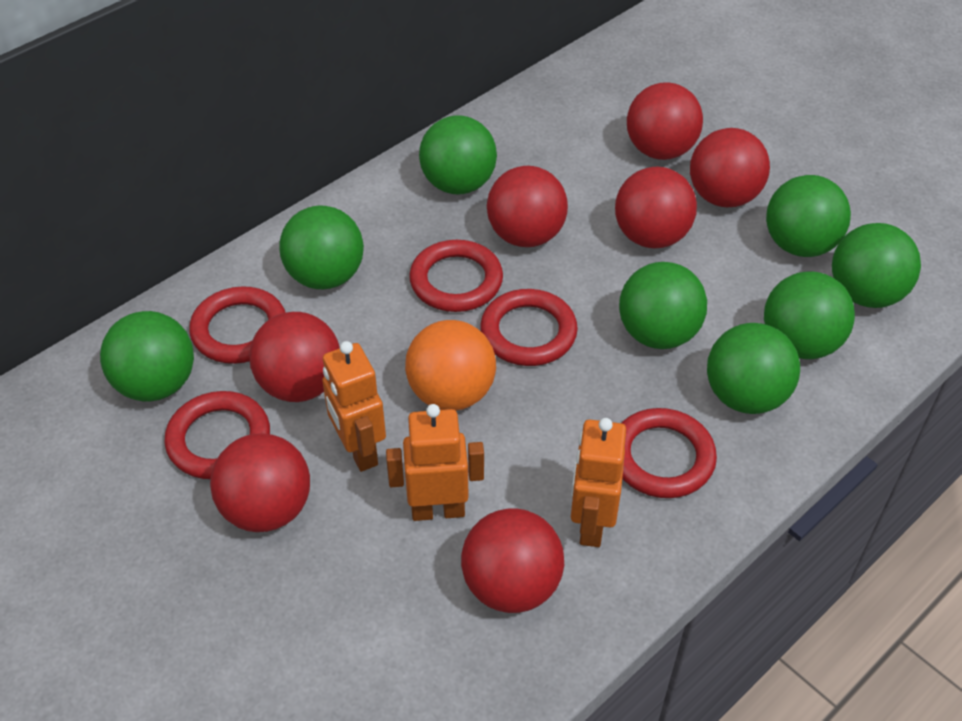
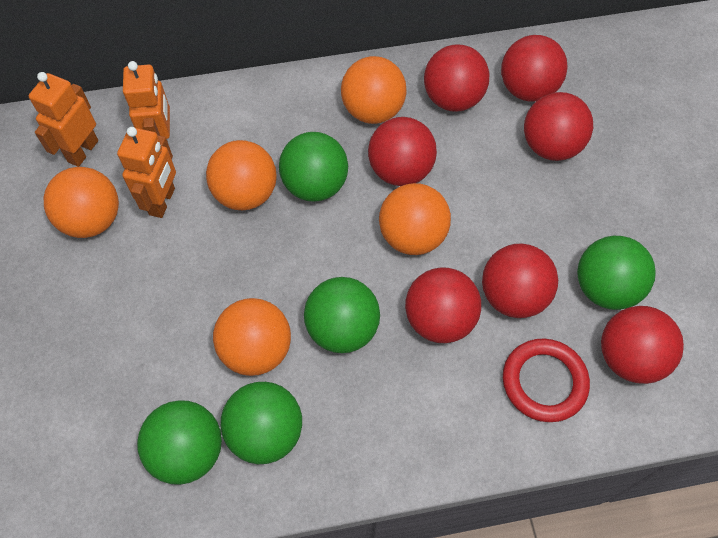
green ball: [100,311,194,402] [279,205,364,289] [419,115,497,195] [619,262,707,349] [707,323,800,414] [764,272,855,359] [766,175,851,257] [832,223,921,308] = 8 -> [137,400,222,485] [221,382,302,464] [279,132,348,202] [304,277,380,353] [577,236,656,310] = 5
orange ball: [405,320,496,411] = 1 -> [44,167,119,238] [206,140,276,210] [213,298,291,376] [341,56,407,124] [379,183,451,255] = 5
red ring: [165,391,270,479] [189,287,286,364] [409,240,503,312] [480,289,578,366] [622,408,717,498] = 5 -> [503,339,590,422] = 1

